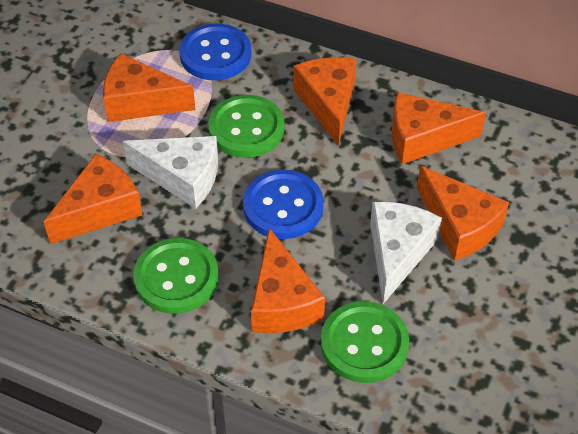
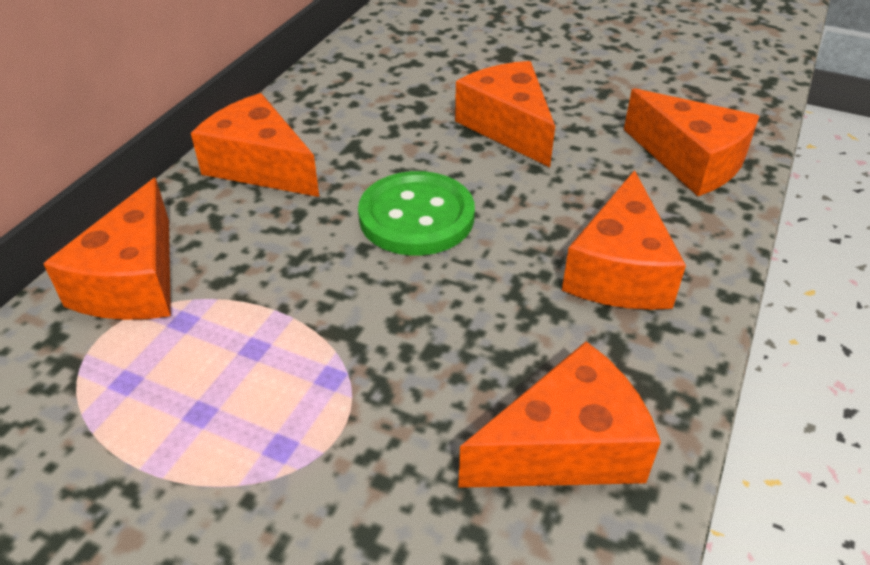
blue button: [179,24,251,80] [243,170,323,239] = 2 -> none = 0
green button: [133,238,219,314] [208,95,285,158] [321,301,409,383] = 3 -> [358,171,475,256] = 1
white cheese: [123,136,218,209] [370,202,442,304] = 2 -> none = 0

